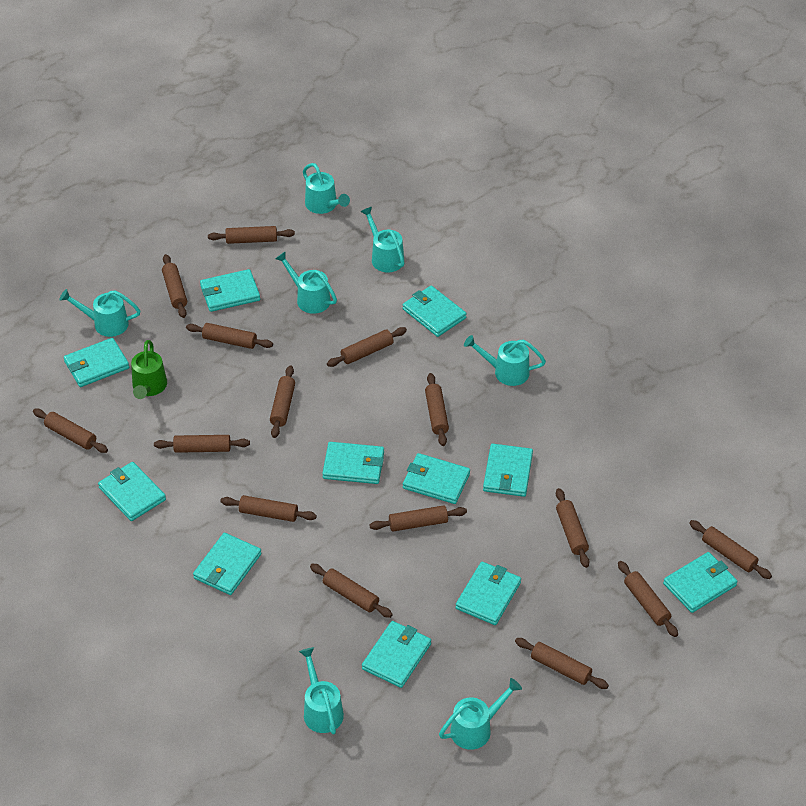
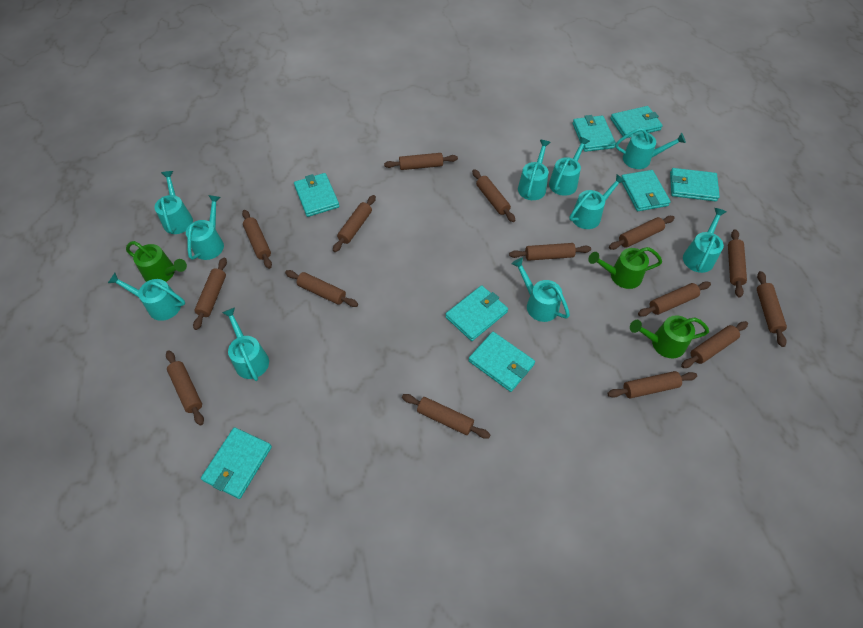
green watering can: [131,340,167,399] = 1 -> [126,241,187,282] [588,247,662,289] [630,315,709,358] = 3
turquoise wallet: [64,338,129,387] [98,462,166,521] [193,533,262,595] [200,269,260,312] [322,442,384,484] [362,621,431,688] [402,286,467,337] [403,453,470,504] [455,562,521,625] [483,444,533,497] [663,552,738,613] = 11 -> [201,427,272,499] [294,173,339,217] [445,285,508,341] [468,332,535,392] [573,115,616,152] [610,106,663,138] [621,170,671,211] [670,168,720,202] = 8
turquoise watering can: [59,289,140,337] [275,252,337,314] [299,647,344,735] [303,163,350,214] [360,207,404,272] [439,678,522,750] [464,335,546,386] = 7 -> [108,273,185,321] [155,171,193,234] [186,195,224,260] [222,308,269,381] [511,258,570,322] [518,140,551,200] [549,137,590,196] [569,174,625,229] [615,128,686,169] [683,208,727,273] = 10

